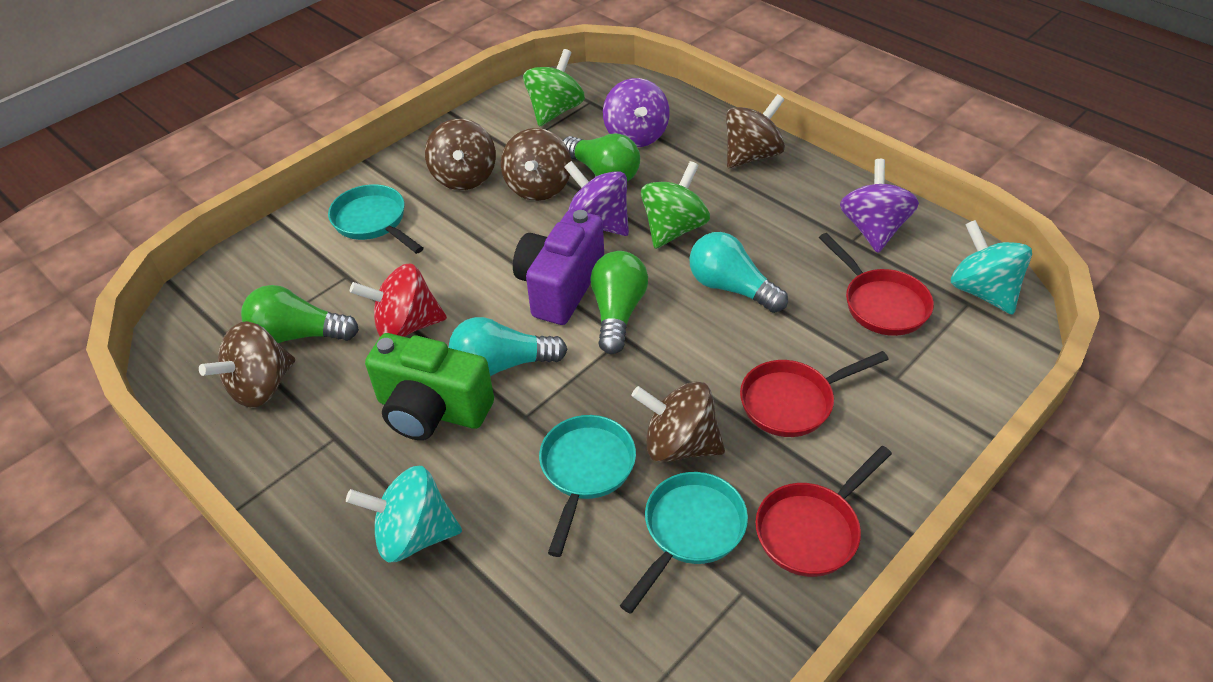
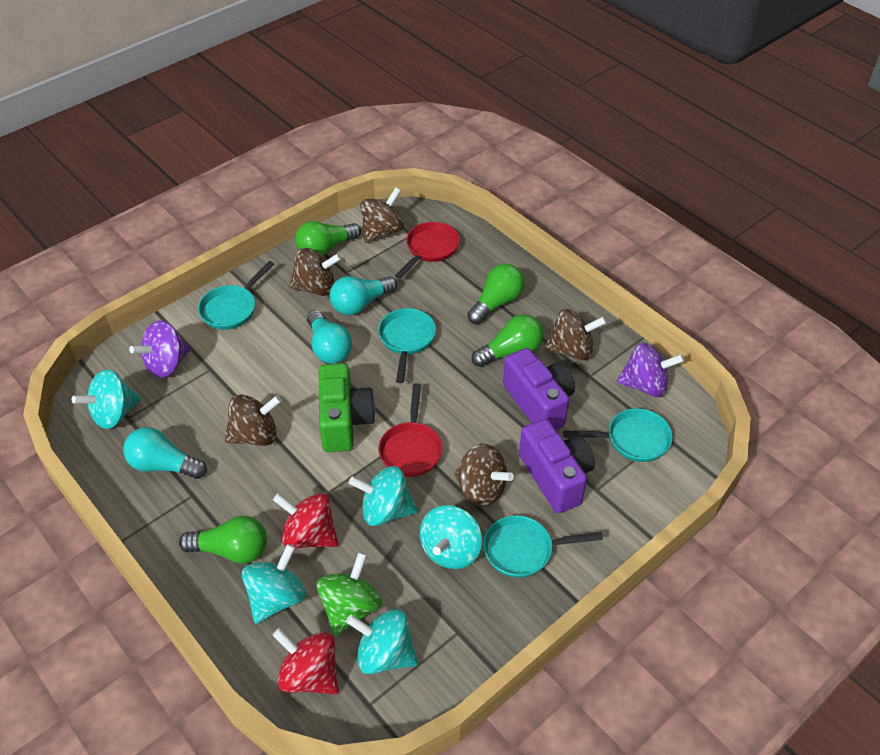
green light bulb: [241,285,359,343] [563,133,640,181] [590,251,648,354] = 3 -> [179,516,267,564] [295,221,361,256] [467,264,524,324] [471,314,543,367] = 4
green spinning top: [523,49,585,127] [641,161,710,249] = 2 -> [316,552,382,636] = 1
purple camera: [513,209,604,325] = 1 -> [503,348,575,430] [519,419,595,513] = 2
purple spinning top: [564,161,629,236] [603,78,670,147] [840,159,919,253] = 3 -> [129,321,191,378] [617,342,684,397] = 2
red pan: [740,351,889,437] [755,446,892,577] [819,233,934,336] = 3 -> [378,383,442,477] [395,222,460,279] = 2
red spinning top: [350,264,447,337] = 1 -> [273,493,339,549] [273,628,339,694] = 2
turquoise light bulb: [449,317,567,376] [689,232,788,313] = 2 -> [123,427,207,479] [307,310,352,364] [329,276,397,315] = 3
turquoise pan: [328,184,423,254] [539,415,636,557] [620,472,748,614] = 3 -> [198,261,274,330] [378,308,436,383] [483,515,603,578] [563,408,673,462] = 4
turquoise spinning top: [346,466,462,563] [951,220,1032,315] = 2 -> [72,369,141,429] [242,544,306,624] [346,609,419,674] [349,466,418,526] [420,505,482,569] = 5

